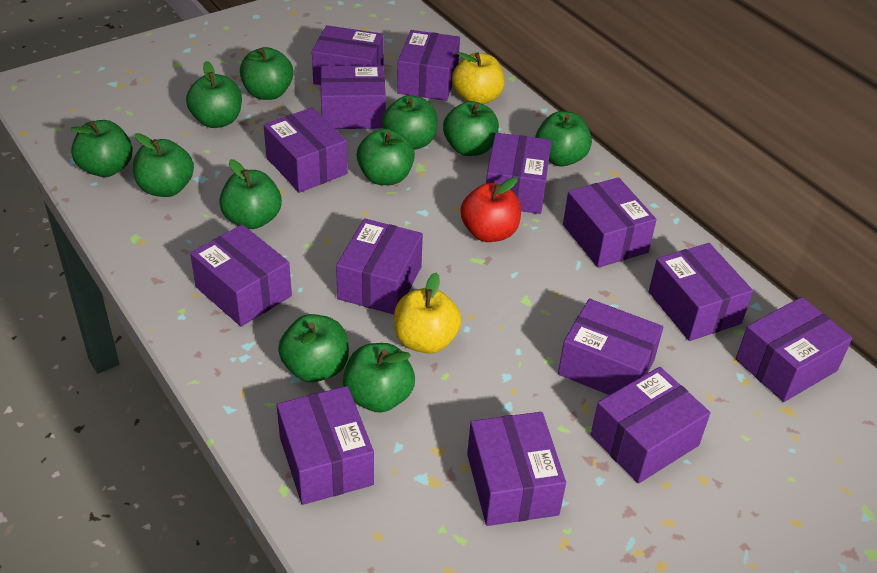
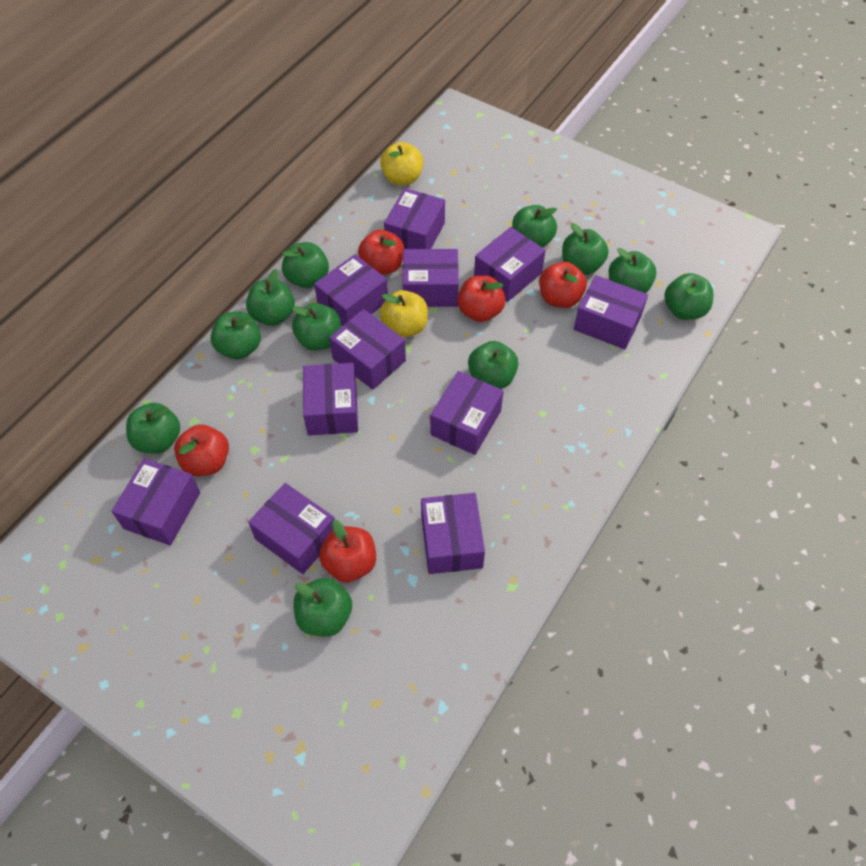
purple box: [190,224,292,327] [264,107,348,193] [277,386,374,505] [312,25,384,85] [321,65,386,129] [336,218,423,315] [397,30,460,101] [467,412,566,526] [486,133,551,214] [558,299,663,395] [563,177,657,268] [590,367,710,483] [649,243,753,341] [736,297,852,402] = 14 -> [112,458,200,545] [248,483,335,574] [303,363,358,436] [314,254,388,326] [329,309,406,390] [384,188,445,249] [403,249,459,307] [421,493,485,574] [430,371,504,455] [474,227,546,302] [574,275,648,349] = 11
red apple: [460,177,521,242] = 1 -> [174,425,229,476] [319,520,376,583] [358,230,404,275] [457,275,505,322] [539,262,587,308] = 5

